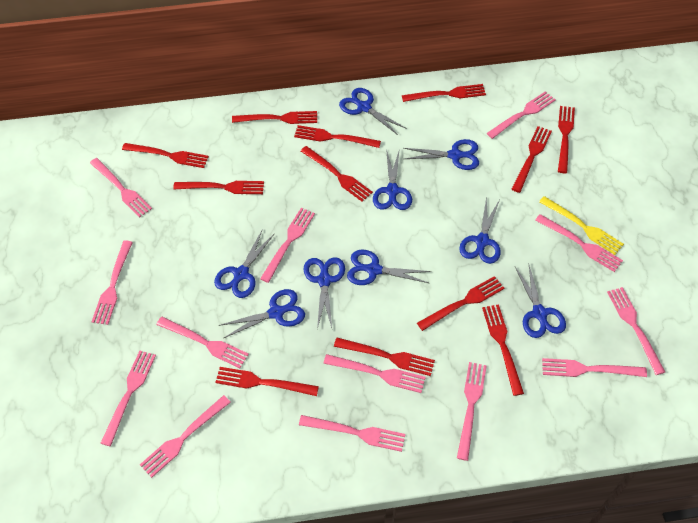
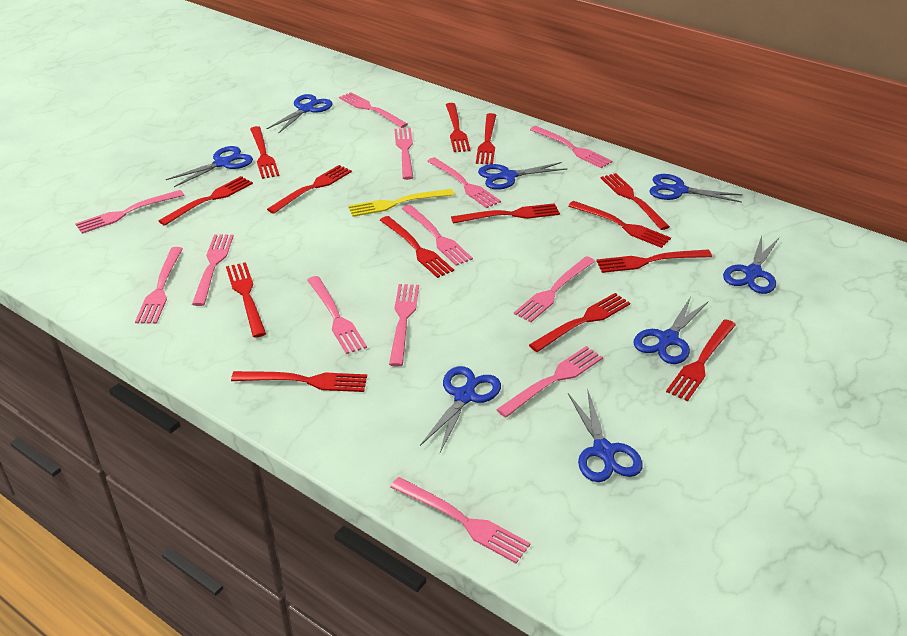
blue scissors: [214,229,275,298] [218,289,305,338] [304,257,345,329] [339,88,407,135] [347,250,431,285] [373,149,412,210] [404,139,479,170] [459,196,501,264] [515,265,566,338] = 9 -> [166,146,253,187] [267,94,332,134] [420,366,501,453] [478,162,568,190] [568,389,643,482] [633,297,708,364] [649,174,743,203] [723,236,779,294] = 8
red fork: [122,143,209,168] [173,181,264,194] [215,367,319,396] [232,111,317,124] [294,125,381,148] [301,146,373,202] [334,338,435,376] [402,84,486,102] [417,276,504,331] [482,304,524,396] [512,126,552,193] [558,106,575,173] = 12 -> [158,176,253,226] [226,262,266,338] [231,371,367,392] [250,126,280,179] [267,165,352,214] [380,216,454,278] [446,103,471,152] [451,203,560,224] [476,113,496,164] [529,293,630,352] [568,201,671,248] [596,250,712,273] [601,173,670,230] [666,319,736,401] = 14

